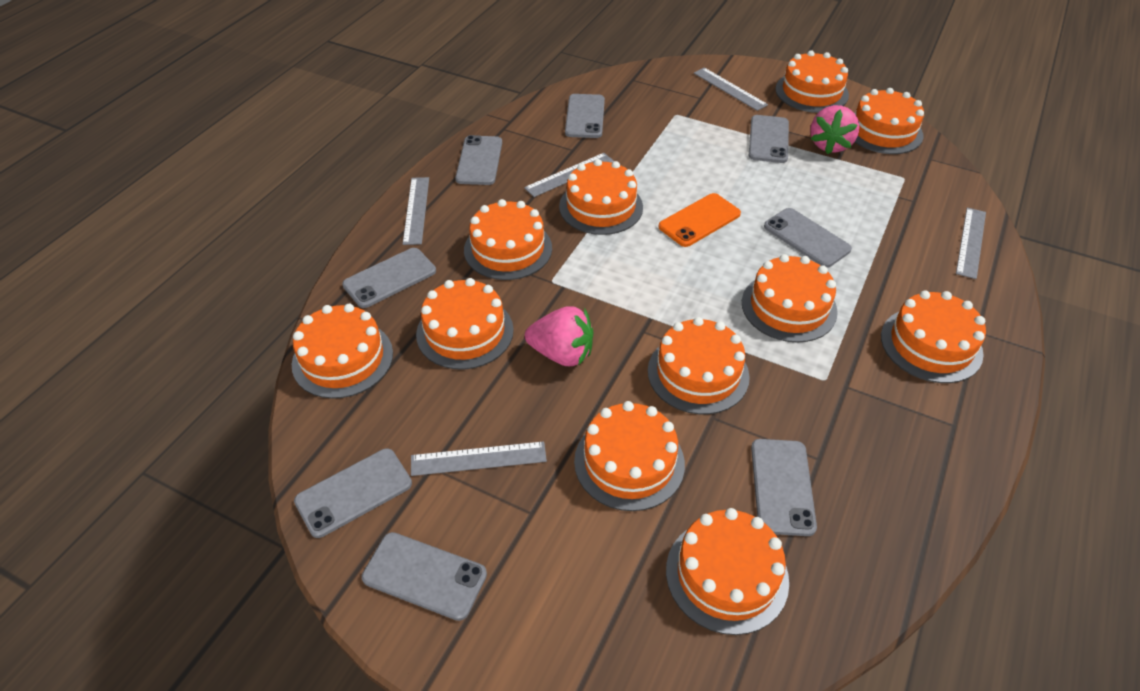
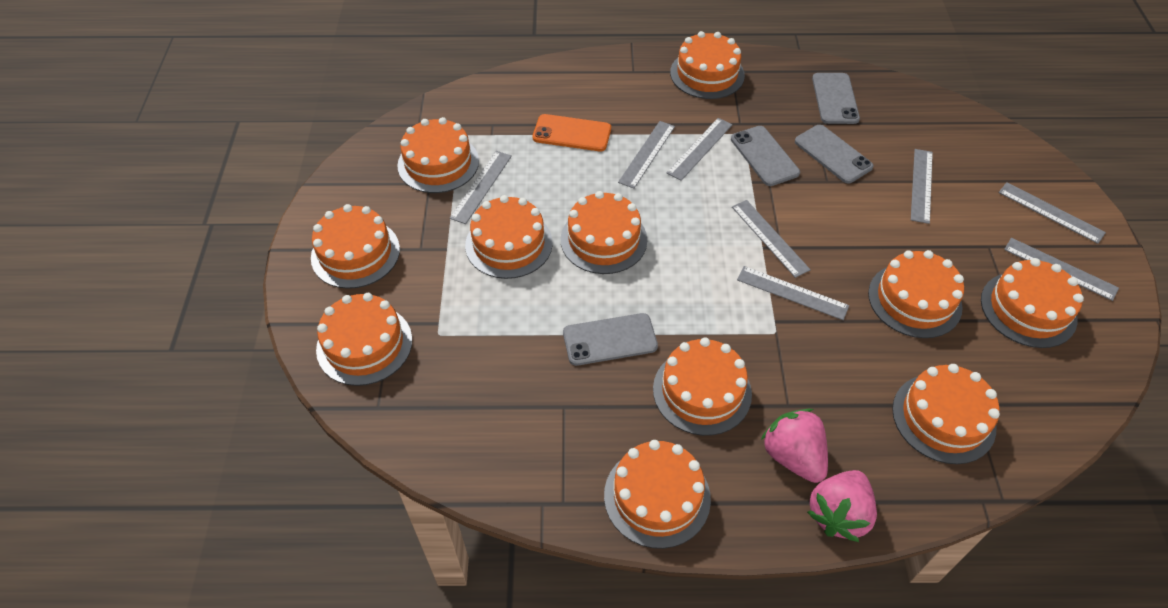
grey phone: [294,448,412,538] [342,248,436,308] [362,532,487,621] [455,135,502,185] [565,94,605,138] [749,115,789,163] [751,439,817,536] [764,208,852,268] = 8 -> [563,313,658,366] [731,126,800,186] [795,125,874,183] [812,73,860,124] = 4
grey ruler: [403,177,429,245] [411,441,547,476] [524,153,614,197] [694,68,768,111] [956,208,986,279] = 5 -> [450,151,512,224] [618,121,675,189] [667,118,732,181] [732,200,811,278] [737,266,849,320] [911,149,933,224] [999,182,1106,244] [1004,238,1119,301] = 8

